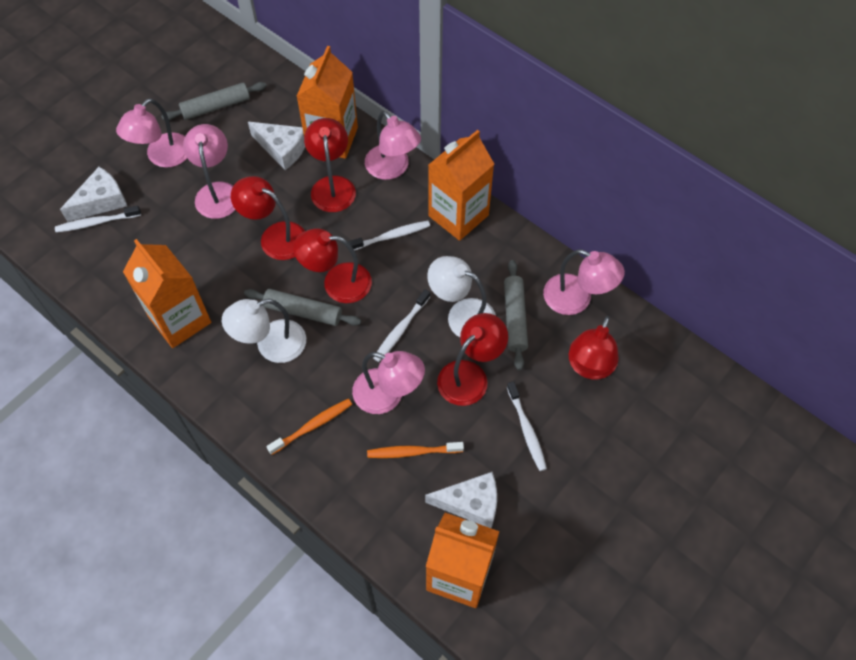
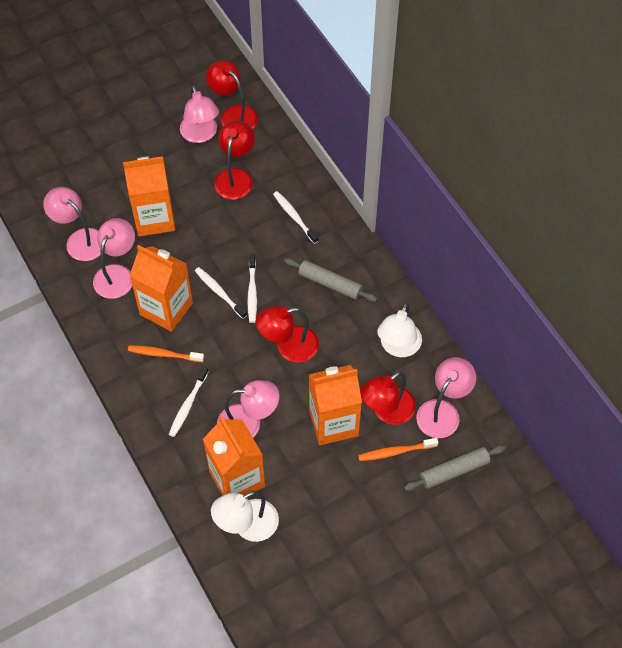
grey rolling pin: [161,82,267,121] [244,289,361,326] [504,260,528,370] = 3 -> [284,258,378,302] [404,445,506,491] = 2
red lamp: [231,176,305,260] [293,228,372,303] [304,118,356,212] [437,313,508,406] [569,316,619,379] = 5 -> [206,60,258,129] [214,120,255,200] [256,306,319,363] [360,371,416,425] = 4
white cheese: [60,167,127,222] [248,122,305,170] [425,472,497,528] = 3 -> none = 0

